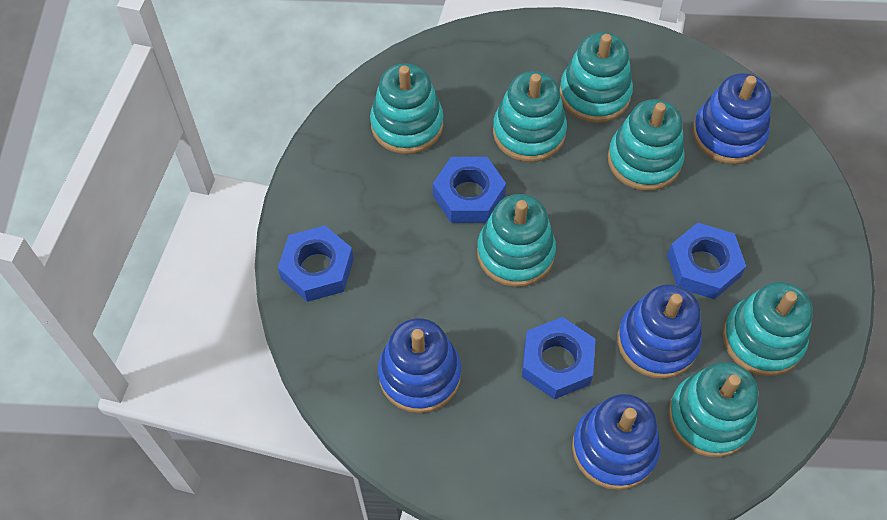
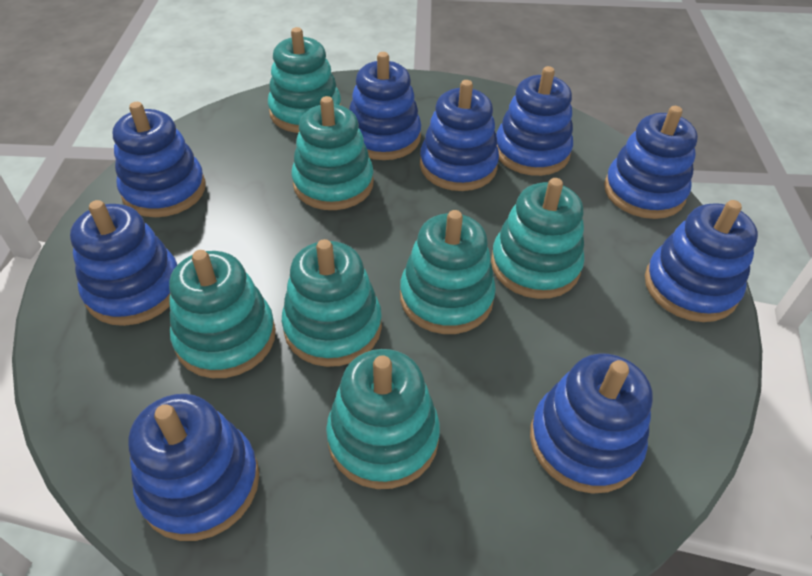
blue nut: [278,226,354,302] [433,157,506,223] [522,317,595,399] [667,223,746,299] = 4 -> none = 0
blue stacking toy: [378,318,461,413] [572,394,660,490] [617,284,702,379] [693,73,771,164] = 4 -> [70,200,177,326] [113,102,206,217] [128,394,259,541] [349,52,421,160] [420,80,499,191] [496,66,573,176] [530,354,653,494] [604,106,698,219] [645,200,758,322] = 9

